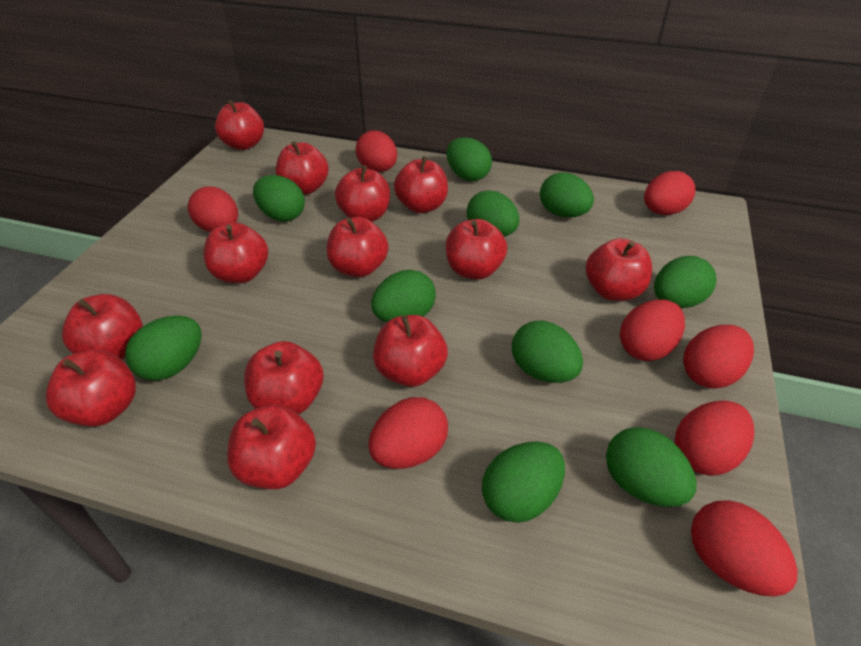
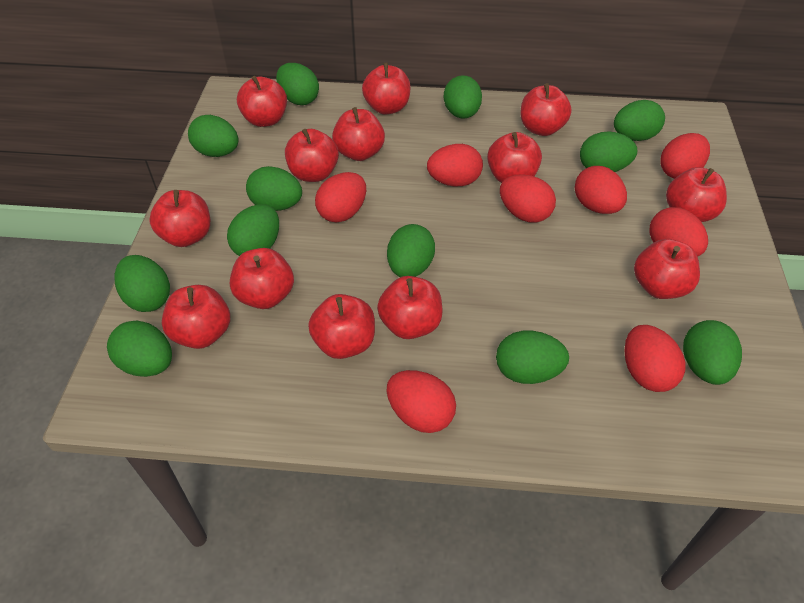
green egg: [125,316,202,381] [253,175,305,222] [371,270,436,323] [446,137,492,181] [467,190,519,237] [482,441,565,523] [512,321,583,383] [540,172,594,217] [606,427,697,507] [654,256,717,308] = 10 -> [107,321,172,377] [115,255,170,312] [188,115,239,157] [227,204,279,256] [246,166,302,211] [276,63,319,105] [387,224,435,277] [444,75,482,119] [496,331,569,384] [580,131,637,172] [614,100,665,141] [683,320,742,385] = 12

